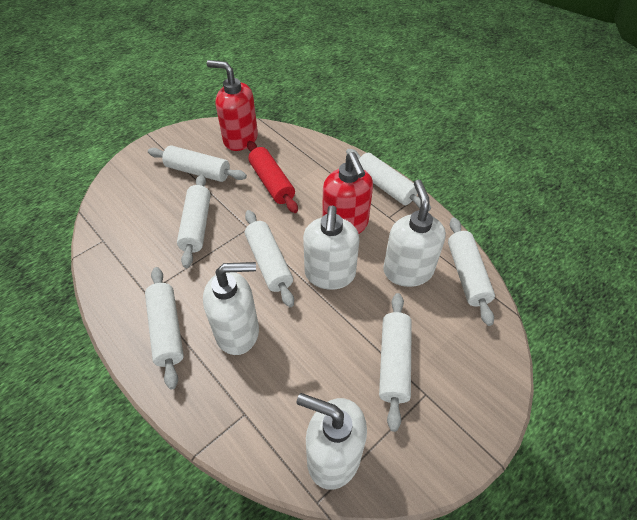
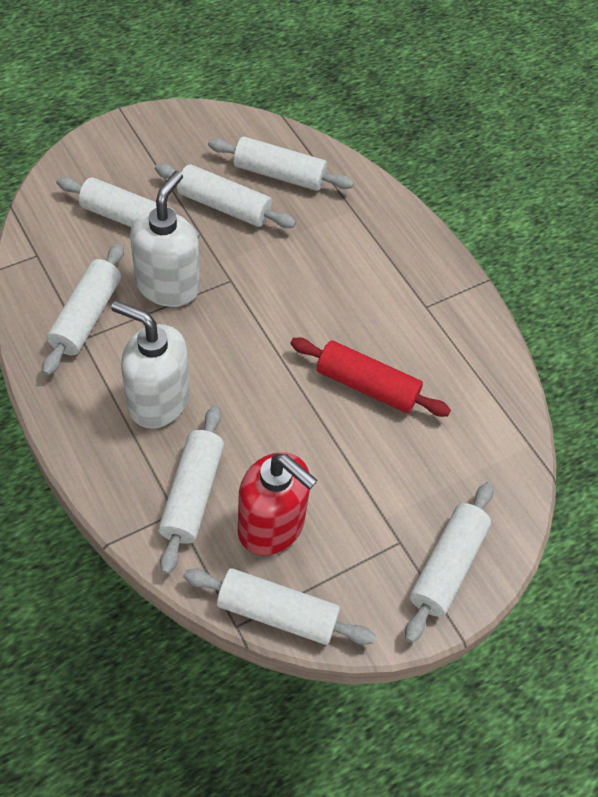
red soap dispenser: [207,60,258,151] [322,152,373,234] = 2 -> [238,452,317,556] = 1
white soap dispenser: [203,262,259,355] [297,393,367,490] [303,205,359,290] [383,180,446,287] = 4 -> [111,301,189,429] [130,171,200,307] = 2

